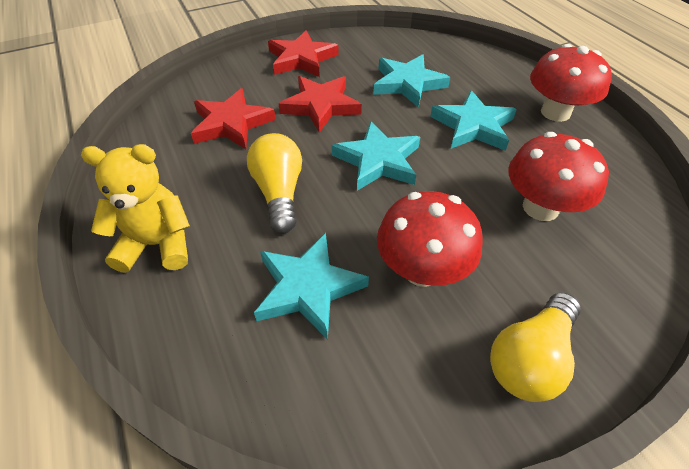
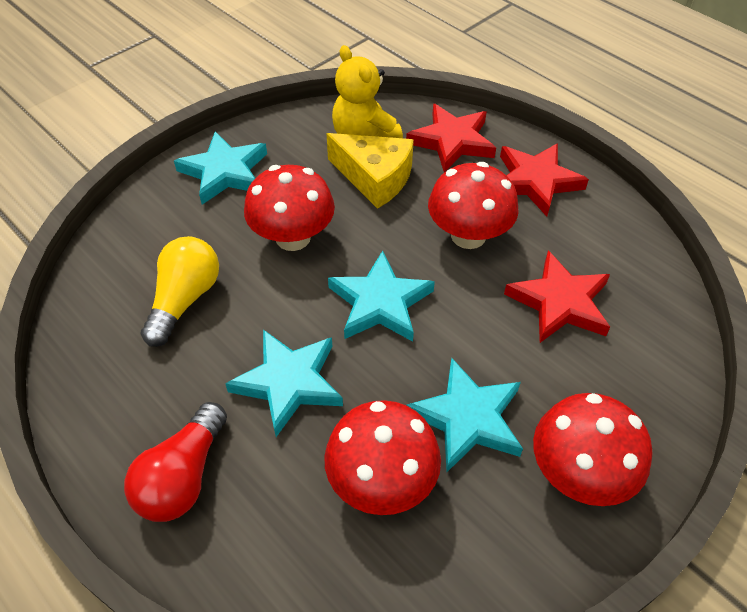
red light bulb: none = 0 -> [124,402,227,522] = 1
red mushroom: [377,191,482,287] [508,132,609,221] [530,44,612,122] = 3 -> [244,165,335,251] [324,400,441,515] [428,162,518,249] [533,393,652,506] = 4
yellow cheese: none = 0 -> [326,133,414,209] = 1
yellow light bulb: [247,133,302,233] [490,292,581,402] = 2 -> [141,236,219,347] = 1

